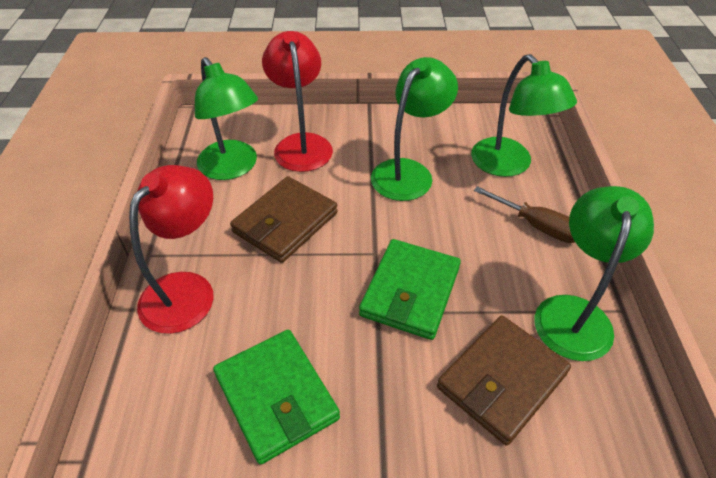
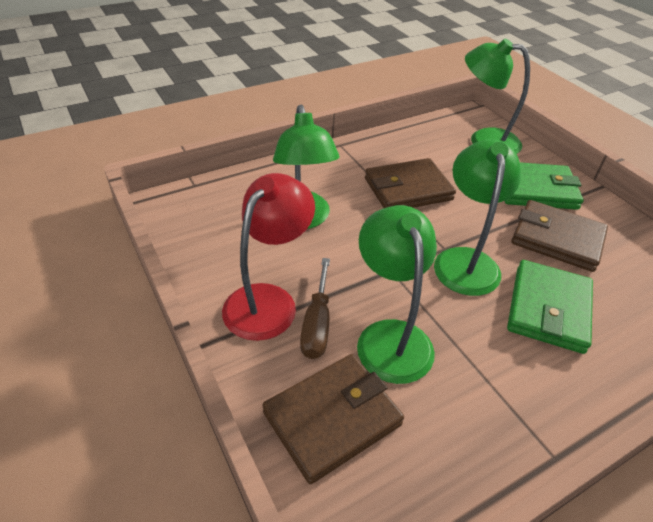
brown wallet: [230,176,338,263] [437,316,571,446] = 2 -> [262,354,404,484] [365,158,456,208] [511,200,608,272] = 3
red lamp: [129,165,214,334] [262,31,333,172] = 2 -> [222,173,315,341] = 1

